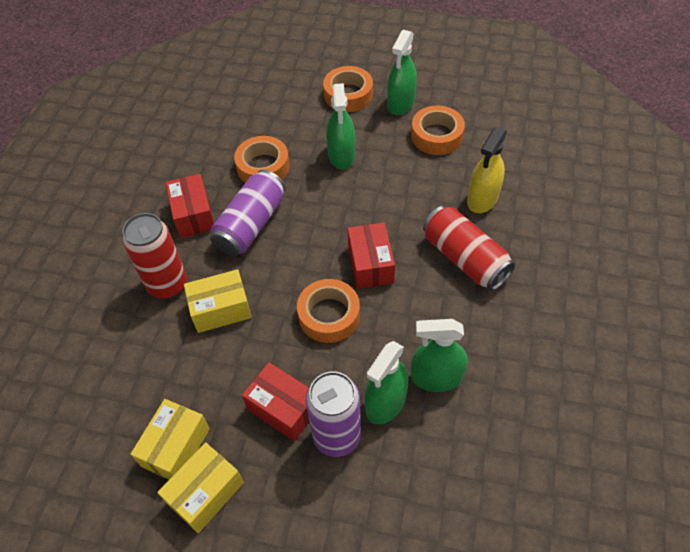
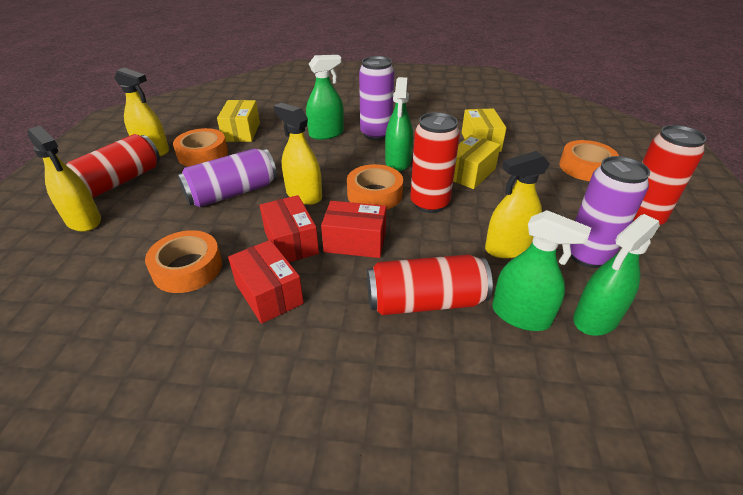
purple can: [210,170,286,257] [306,371,361,457] = 2 -> [178,149,277,207] [359,56,394,140] [570,156,650,268] = 3
red can: [123,213,187,299] [423,206,515,291] = 2 -> [66,134,160,198] [367,255,493,315] [410,112,460,213] [633,125,707,225] = 4
yellow spray bottle: [467,127,507,213] = 1 -> [27,126,101,232] [114,68,169,156] [274,103,322,205] [485,151,550,259] = 4

